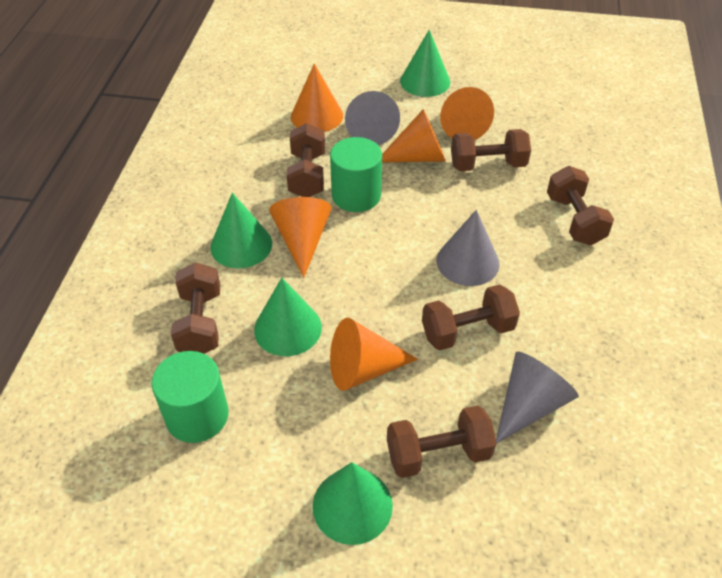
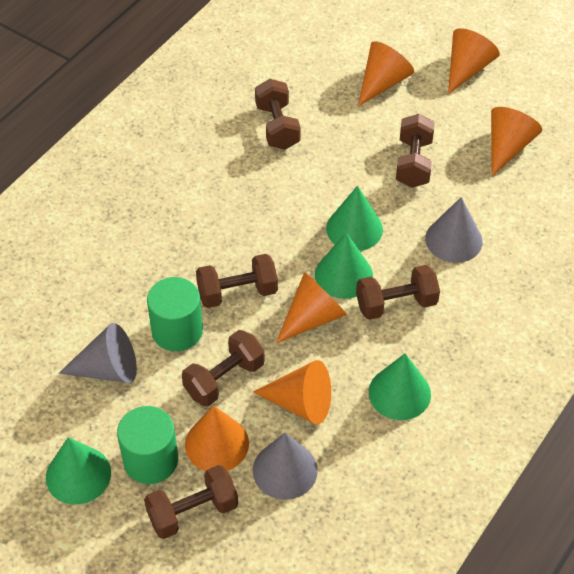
orange cone: [269,197,332,278] [291,64,343,132] [330,318,418,391] [382,109,446,162] [440,87,494,140] = 5 -> [185,405,249,471] [253,360,331,424] [276,272,347,343] [358,41,414,106] [448,28,500,94] [491,107,542,176] = 6

